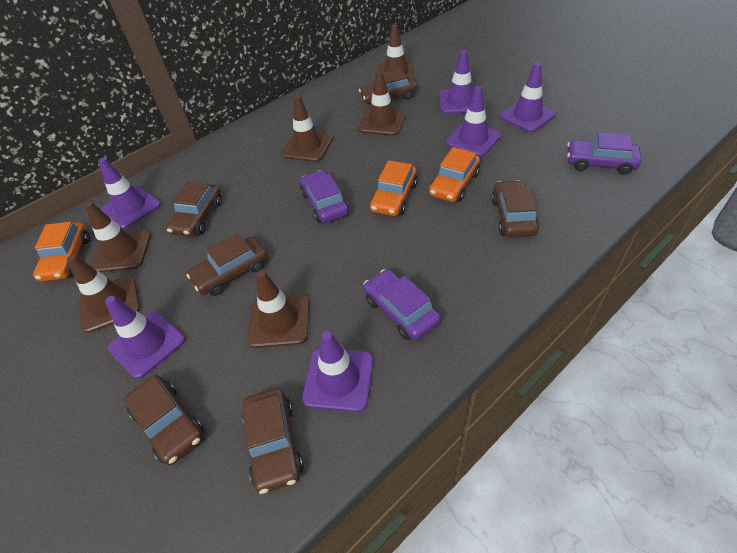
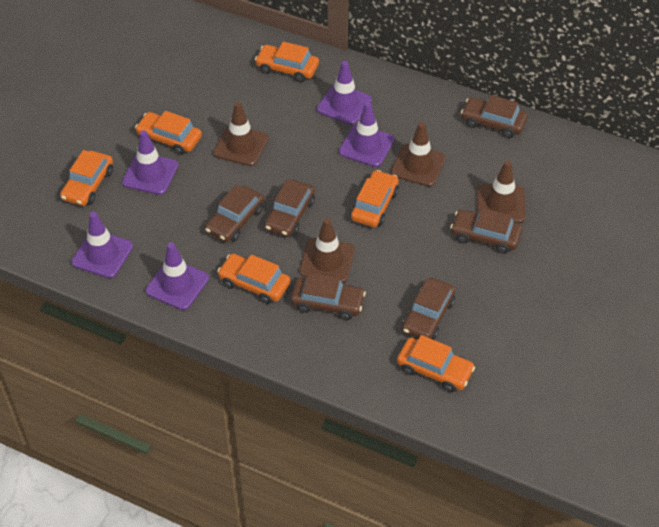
brown traffic cone: [67,255,140,333] [84,202,151,273] [247,270,309,348] [281,96,333,162] [358,71,406,136] [378,24,415,81] = 6 -> [213,102,269,166] [299,218,355,283] [391,122,446,187] [477,161,526,223] = 4
orange car: [33,222,90,281] [370,160,418,216] [429,147,480,202] = 3 -> [60,150,113,206] [135,111,202,155] [217,254,291,304] [255,42,319,82] [351,170,399,227] [397,335,475,392] = 6
purple car: [300,170,349,223] [363,269,441,341] [567,132,642,175] = 3 -> none = 0
purple traffic cone: [98,158,161,229] [105,296,185,379] [302,331,373,412] [439,50,475,114] [445,86,501,157] [500,63,556,133] = 6 -> [71,212,133,278] [122,131,179,195] [145,242,209,310] [317,61,372,125] [339,102,394,167] = 5

